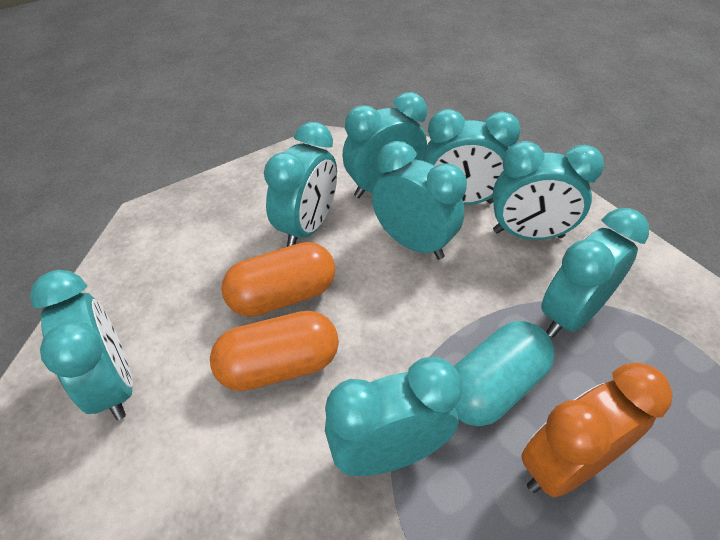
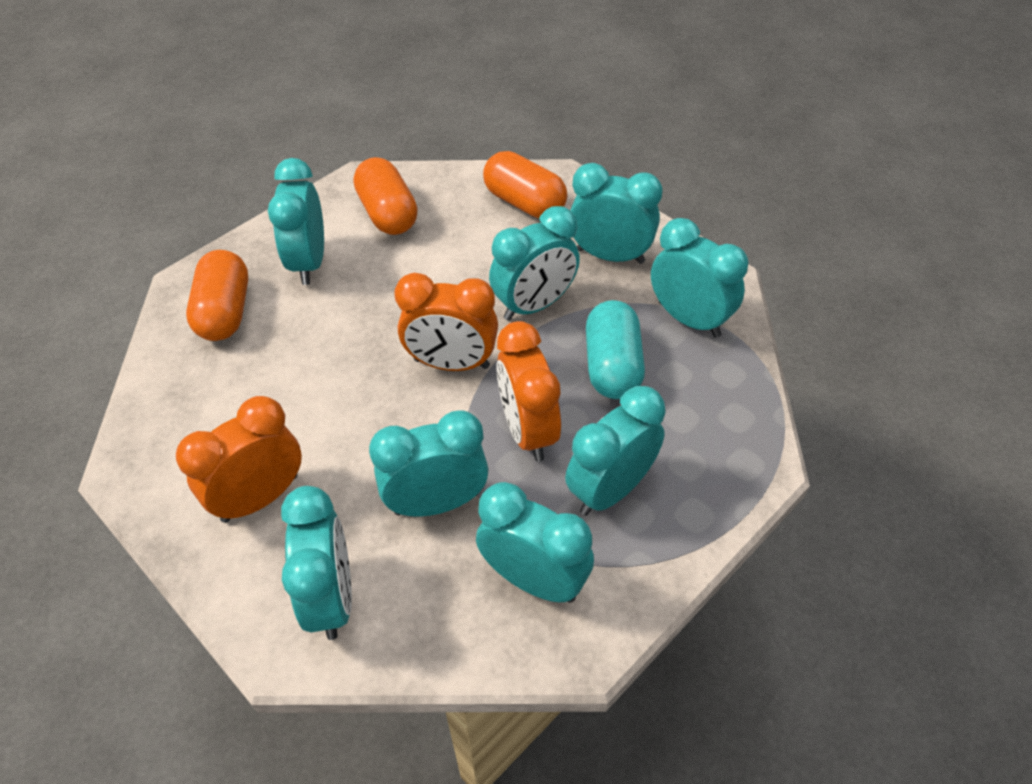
orange capsule: [210,311,339,391] [221,242,335,317] = 2 -> [186,250,248,341] [354,157,418,235] [483,151,567,218] = 3
orange clock: [521,363,673,498] = 1 -> [176,396,302,523] [394,273,498,371] [496,321,561,462] = 3

